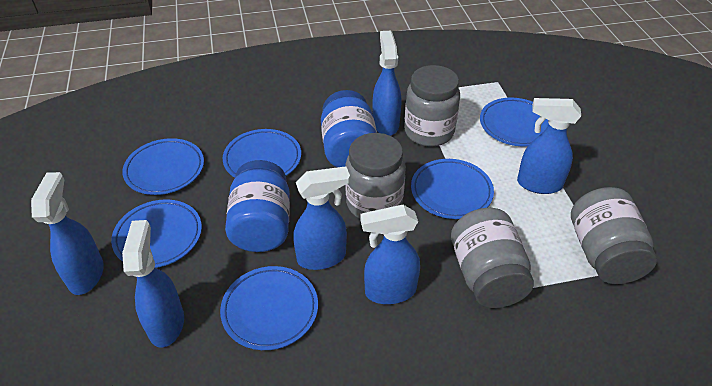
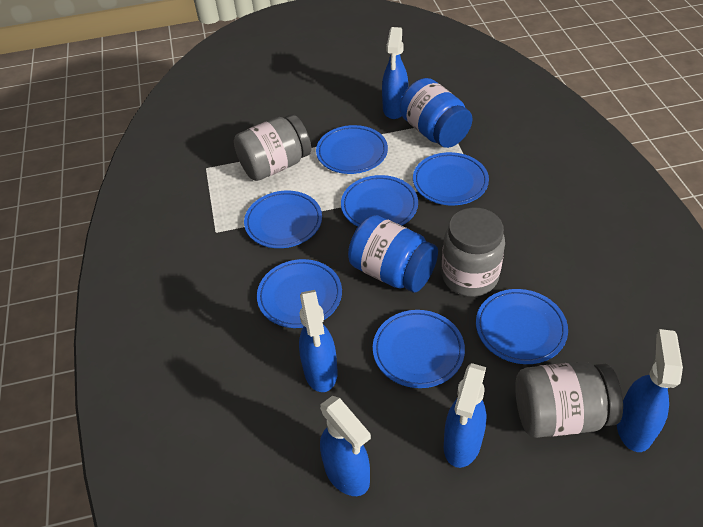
blue plate: [111,199,202,268] [122,138,204,195] [220,266,318,350] [223,129,301,178] [411,159,494,219] [480,98,549,146] = 6 -> [244,191,322,248] [257,259,342,328] [316,125,388,174] [341,175,418,227] [373,310,465,388] [413,152,489,205] [476,289,568,364] = 7
blue spray bottle: [31,172,104,295] [122,220,184,348] [293,166,350,270] [360,205,420,304] [373,31,401,136] [517,98,581,194] = 6 -> [299,290,338,392] [320,396,371,496] [382,27,408,119] [444,363,486,468] [617,329,683,452] = 5
grey jar: [345,133,406,219] [404,65,460,147] [451,208,534,308] [571,187,657,284] = 4 -> [234,114,311,181] [442,207,505,297] [515,362,623,438] = 3

